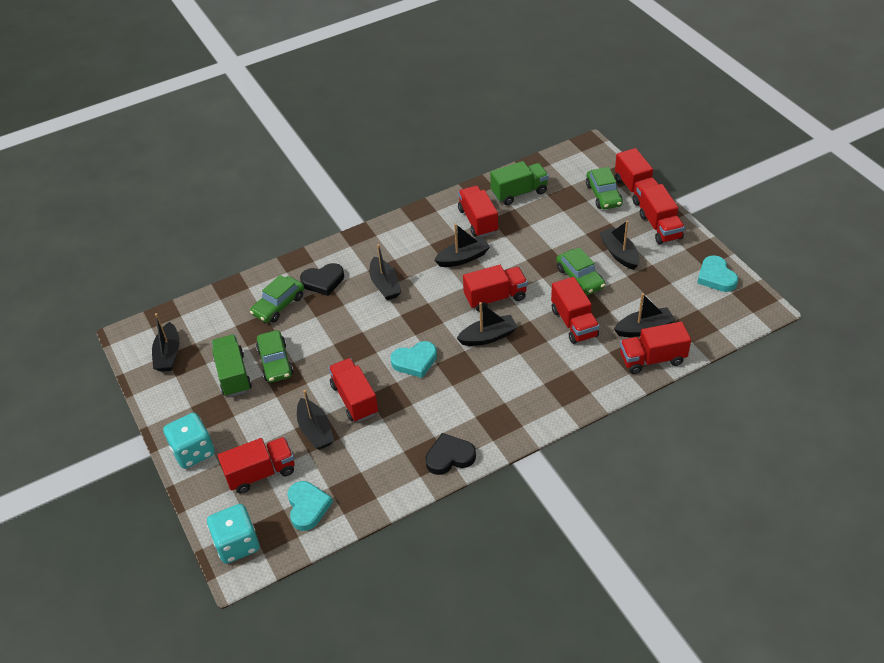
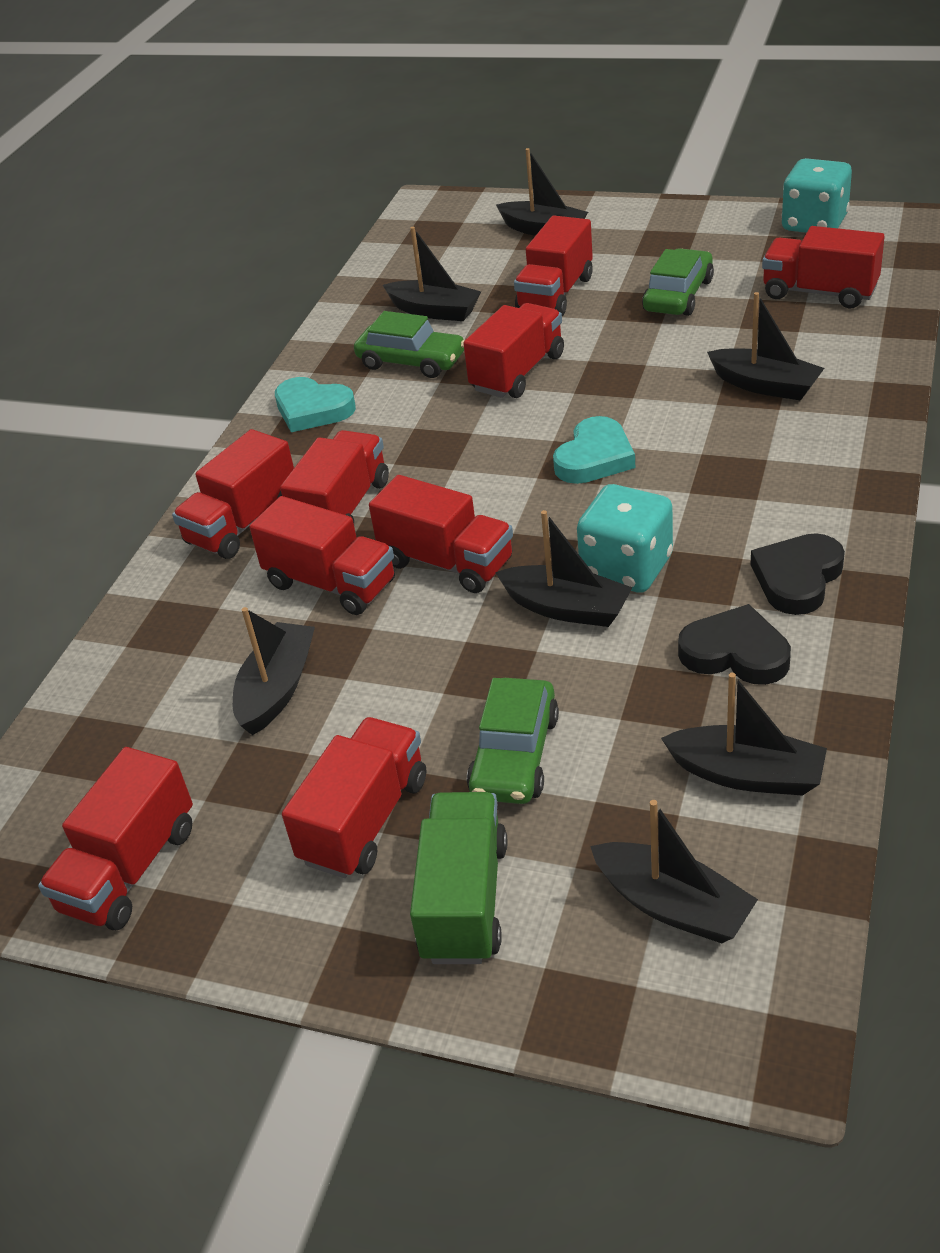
green car: [250,275,304,323] [256,330,293,383] [556,248,605,295] [586,167,623,210] = 4 -> [354,311,465,378] [467,678,559,804] [642,248,714,316] = 3
green truck: [212,335,252,397] [490,161,549,205] = 2 -> [410,792,507,964] = 1
red truck: [218,437,295,493] [328,358,378,422] [458,186,498,237] [463,265,528,312] [551,277,600,344] [615,148,659,206] [620,322,691,374] [640,184,685,244] = 8 -> [38,747,193,930] [172,429,294,559] [249,496,395,615] [280,430,389,523] [282,717,426,878] [369,475,513,593] [463,303,564,398] [514,216,593,316] [762,226,885,308] = 9
turquoise heart: [287,481,333,531] [390,341,437,378] [697,255,738,292] = 3 -> [275,377,356,432] [553,416,635,484] = 2

